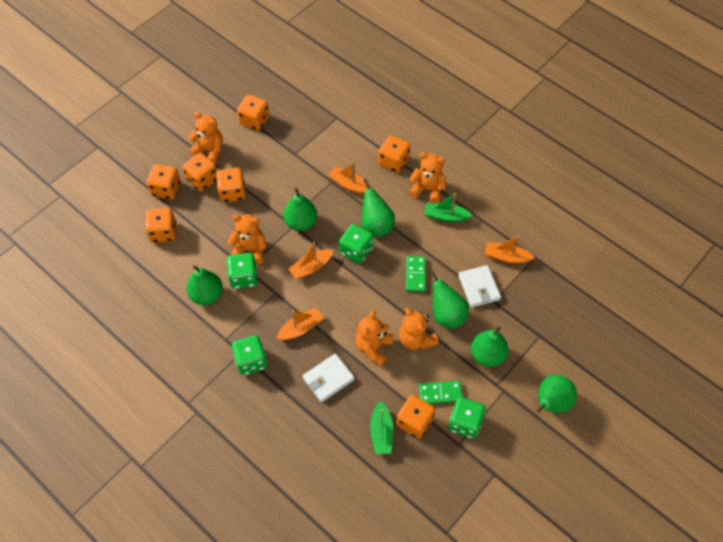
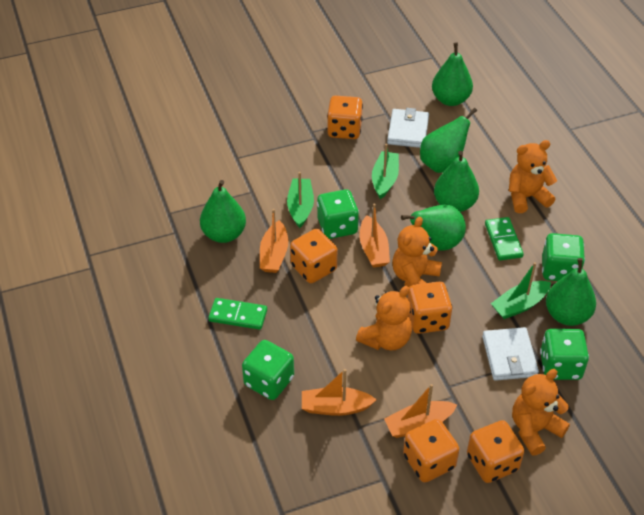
green boat: [370,401,393,454] [424,193,473,222] = 2 -> [287,172,314,228] [372,144,399,199] [491,262,551,319] = 3
orange dice: [145,208,176,243] [147,164,181,200] [183,153,217,192] [216,168,246,203] [237,94,269,131] [378,135,410,173] [396,395,435,439] = 7 -> [290,229,337,283] [327,96,363,139] [403,419,459,482] [407,282,452,334] [467,420,524,483] = 5
orange teddy bear: [188,112,223,164] [227,214,267,264] [355,310,393,366] [399,308,439,350] [409,152,446,203] = 5 -> [356,286,412,350] [393,217,442,287] [509,140,557,213] [512,369,570,456] = 4

